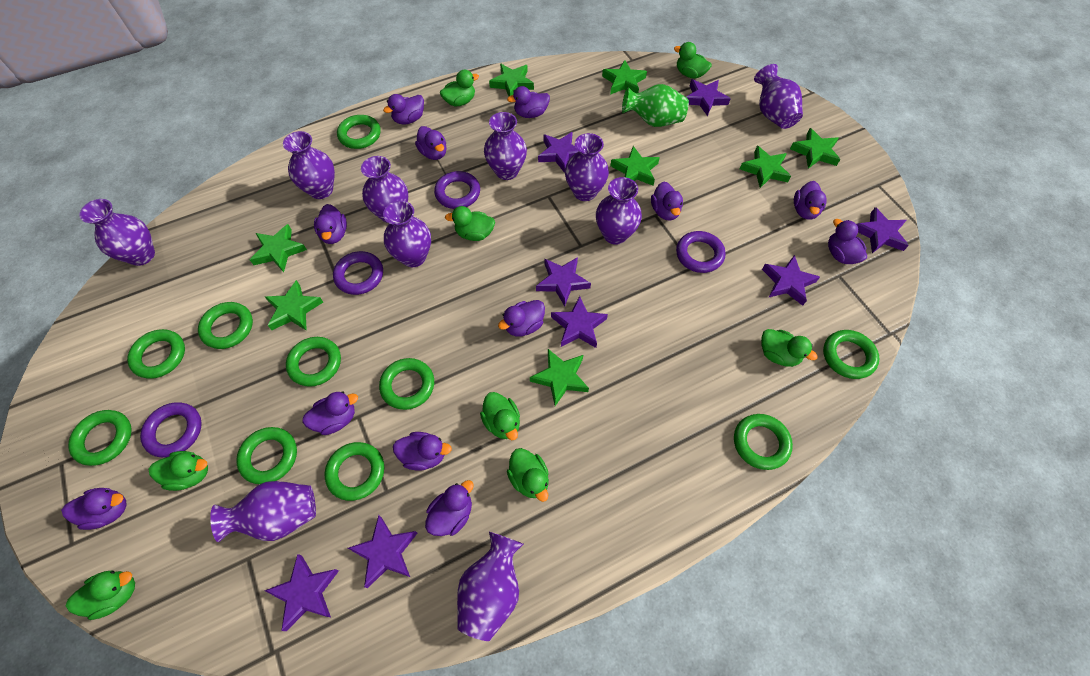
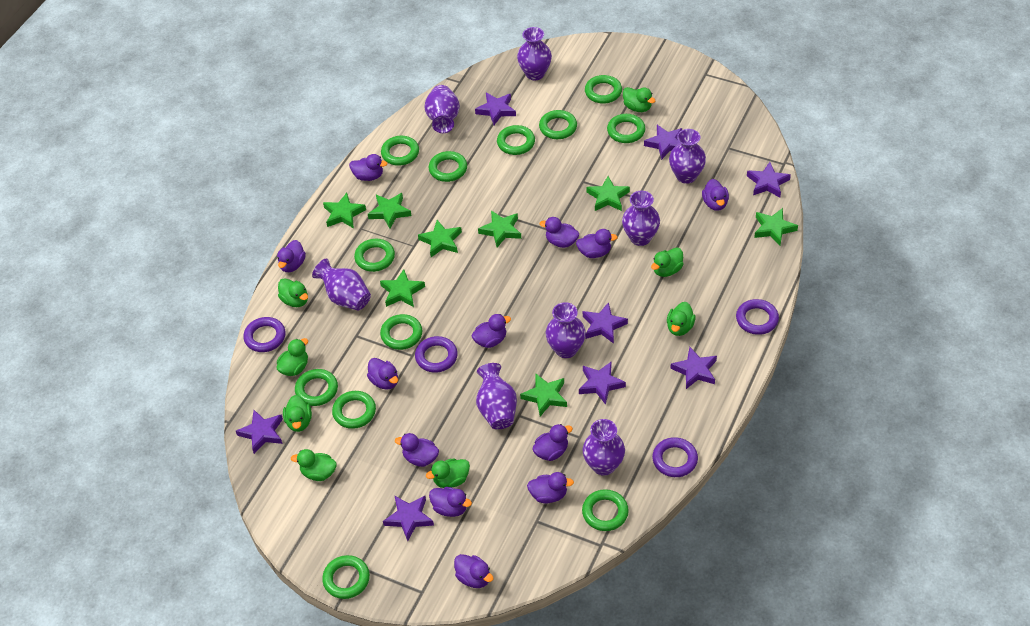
green ring: [68,410,132,466] [127,329,185,379] [198,302,253,349] [236,427,297,484] [286,337,341,387] [325,442,384,501] [337,115,381,149] [379,358,434,410] [734,414,793,470] [823,330,880,379] = 10 -> [295,369,338,406] [322,555,370,599] [332,391,376,429] [354,239,395,272] [380,314,422,350] [381,136,419,166] [429,151,467,182] [497,125,535,155] [539,110,577,139] [582,489,629,531] [585,75,622,104] [607,114,646,143] = 12
green vase: [622,84,689,127] = 1 -> none = 0
purple vase: [80,199,155,266] [210,481,316,542] [283,131,335,199] [361,156,408,223] [383,200,431,267] [457,532,524,641] [484,112,527,180] [565,133,609,201] [596,177,642,245] [754,64,803,129] = 10 -> [312,259,371,311] [424,85,460,133] [476,363,517,429] [517,27,552,80] [546,302,586,358] [582,419,625,476] [622,191,660,246] [669,129,706,184] = 8

